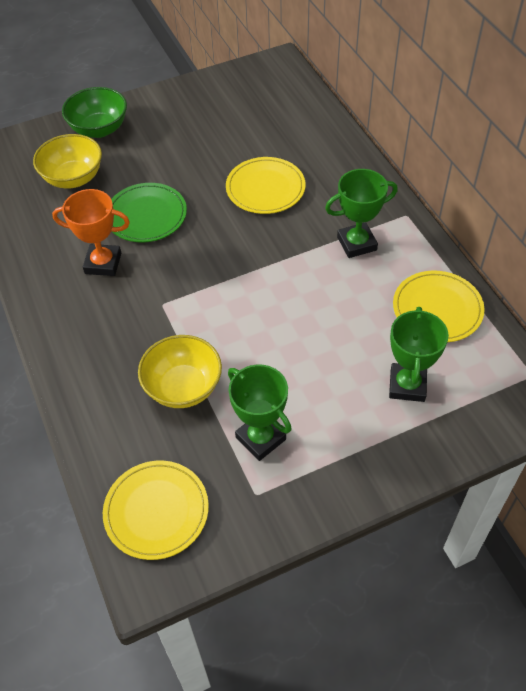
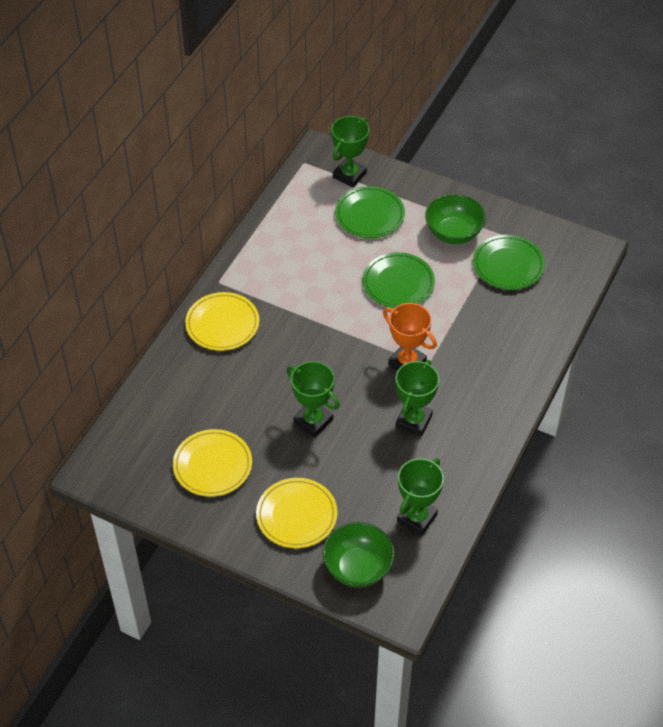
green bowl: [62,87,127,138] = 1 -> [323,522,395,588] [425,194,486,244] = 2
green plate: [111,183,187,242] = 1 -> [335,186,405,238] [363,252,435,308] [473,235,545,290] = 3
green trophy: [228,364,291,461] [325,169,398,258] [389,307,449,402] = 3 -> [286,361,340,437] [331,116,369,187] [396,360,439,436] [397,458,444,536] = 4
yellow bowl: [33,134,102,189] [138,335,222,408] = 2 -> none = 0

